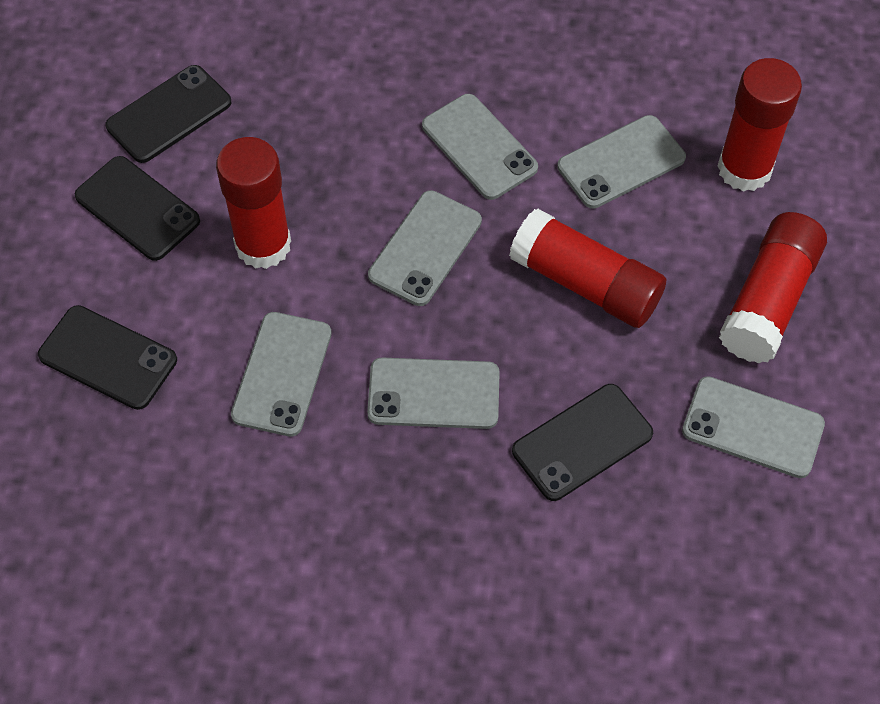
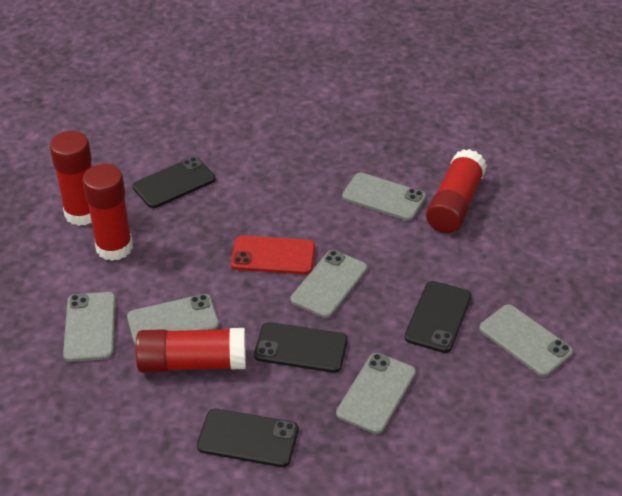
red phone: none = 0 -> [231,235,315,274] = 1

